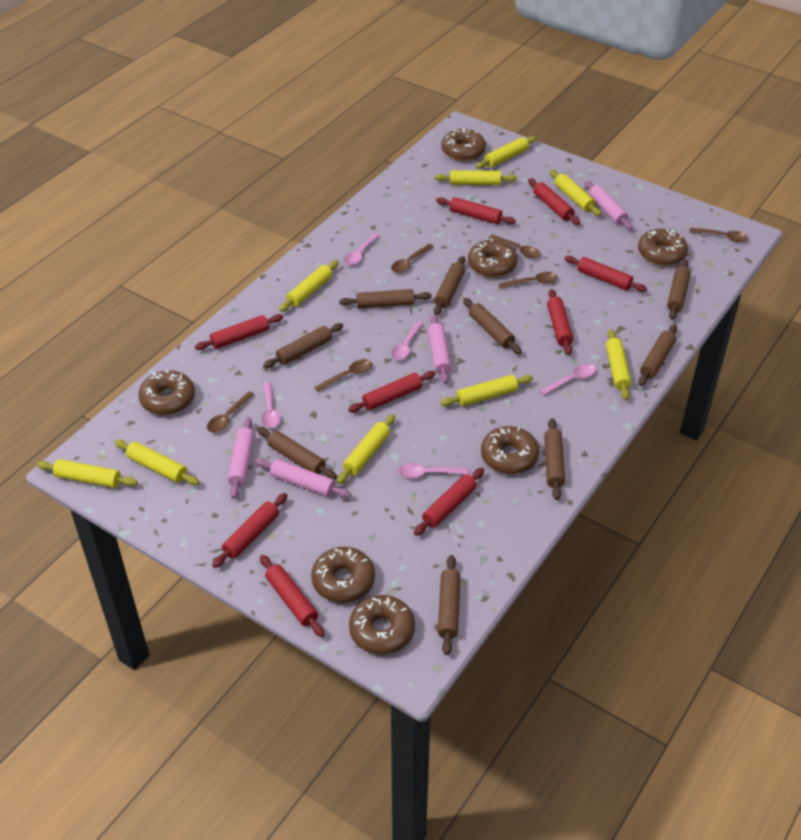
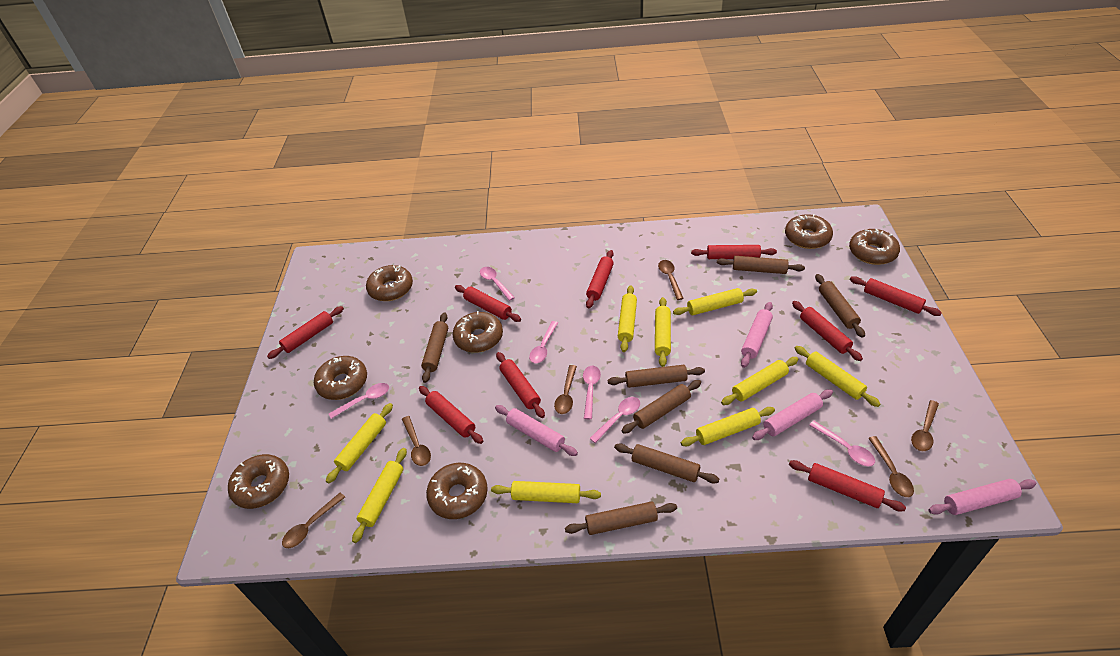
brown rolling pin: [257,427,337,480] [263,323,343,368] [339,289,432,309] [434,256,465,315] [438,555,460,655] [463,298,522,354] [544,418,565,500] [638,324,677,386] [667,260,691,320] = 9 -> [421,313,448,383] [565,501,677,535] [608,365,705,388] [614,443,719,483] [621,380,701,434] [717,256,805,274] [815,274,865,338] = 7
pink spoon: [262,382,280,428] [344,233,380,265] [391,321,424,360] [399,463,469,479] [540,364,596,395] = 5 -> [329,383,389,419] [480,267,515,301] [529,321,558,363] [583,366,601,419] [589,397,640,443] [809,421,875,466] = 6

